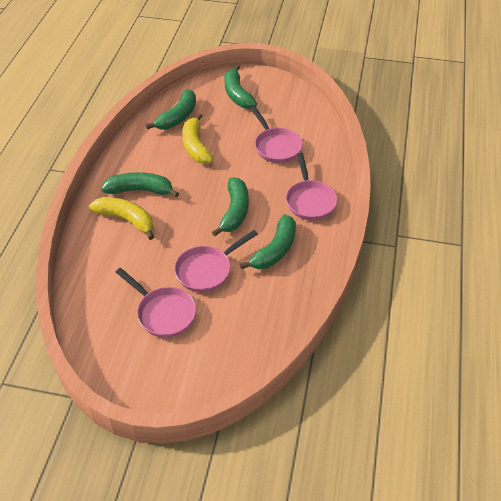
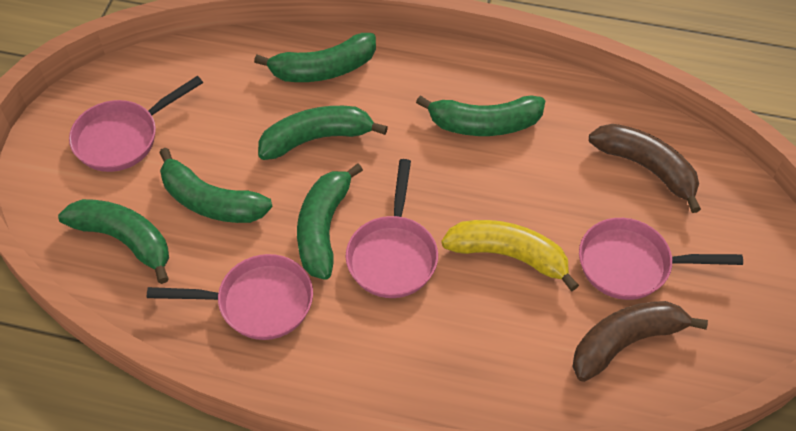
brown banana: none = 0 -> [572,301,708,382] [589,124,701,213] = 2
green banana: [101,172,179,198] [146,89,196,129] [212,177,249,236] [224,65,257,109] [240,214,296,269] = 5 -> [58,199,169,284] [159,148,272,223] [254,33,376,82] [258,106,388,160] [297,163,363,280] [416,95,545,136] = 6
yellow banana: [89,197,154,240] [182,113,213,164] = 2 -> [441,220,579,291] = 1

